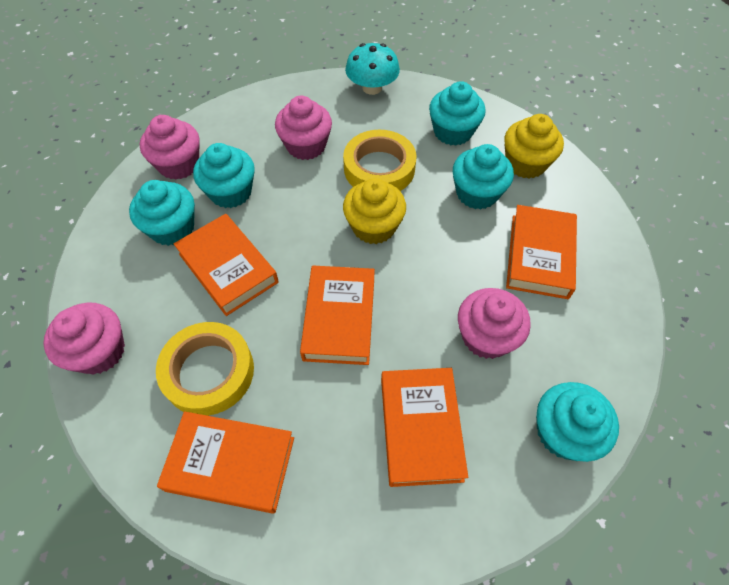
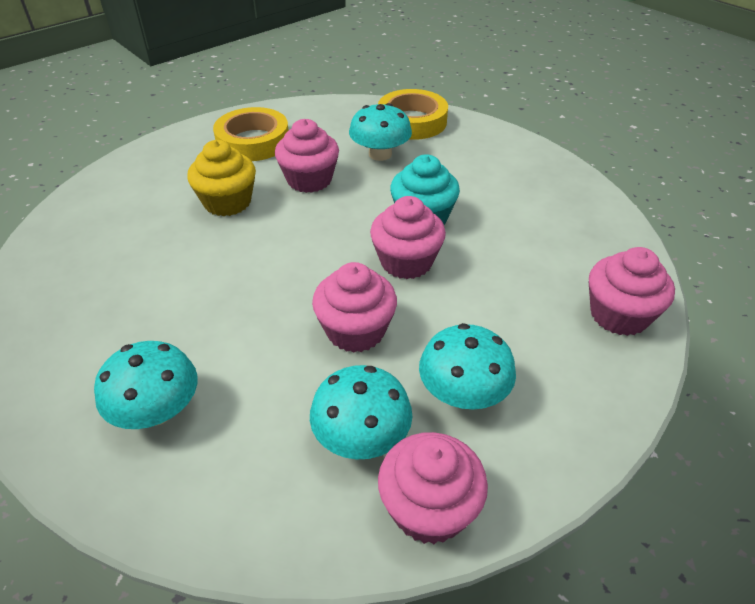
orange book: [157,411,294,514] [174,214,279,316] [300,266,375,365] [381,368,468,487] [506,205,577,299] = 5 -> none = 0
pink cupcake: [43,303,125,375] [140,115,200,180] [275,96,332,160] [458,288,531,359] = 4 -> [275,119,339,193] [312,262,397,353] [370,196,446,279] [378,432,488,544] [589,247,675,336] = 5
turquoise cupcake: [129,180,195,246] [193,143,255,208] [429,81,485,146] [453,144,514,210] [536,382,619,462] = 5 -> [390,154,460,225] = 1
turquoise mushroom: [345,43,400,95] = 1 -> [94,341,198,429] [310,365,412,459] [349,103,412,161] [419,323,516,410] = 4
yellow cupcake: [343,178,406,244] [504,114,564,179] = 2 -> [187,140,256,216] = 1

